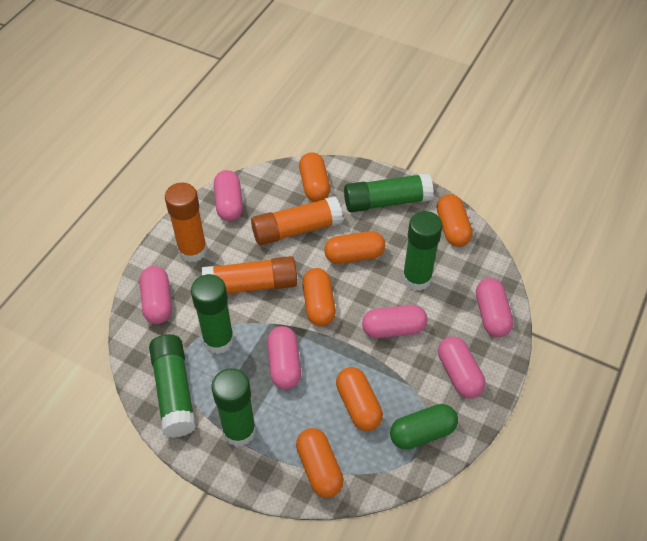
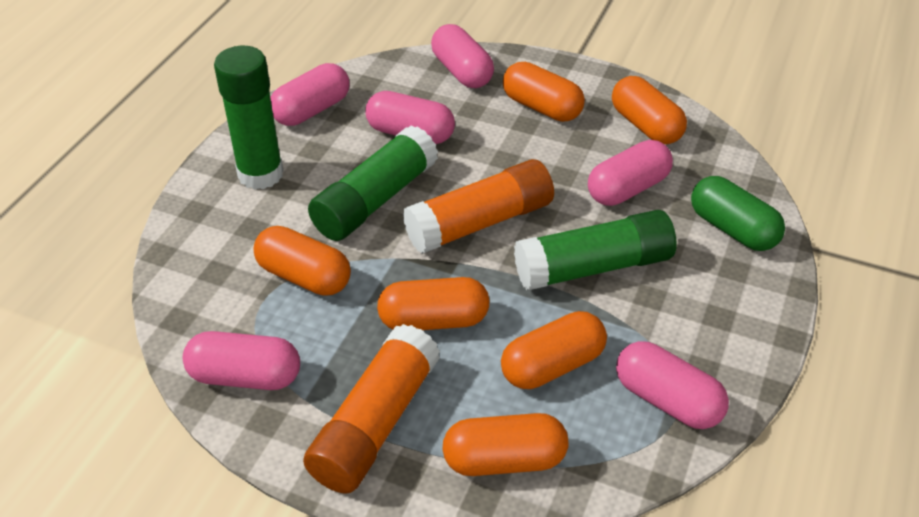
green glue stick: [149,334,196,438] [191,274,234,354] [212,368,256,446] [344,173,434,213] [403,211,442,291] = 5 -> [214,46,283,190] [308,125,438,241] [514,210,677,291] = 3
orange glue stick: [165,182,207,262] [202,256,297,294] [251,196,343,245] = 3 -> [303,324,440,494] [403,159,554,254] = 2

